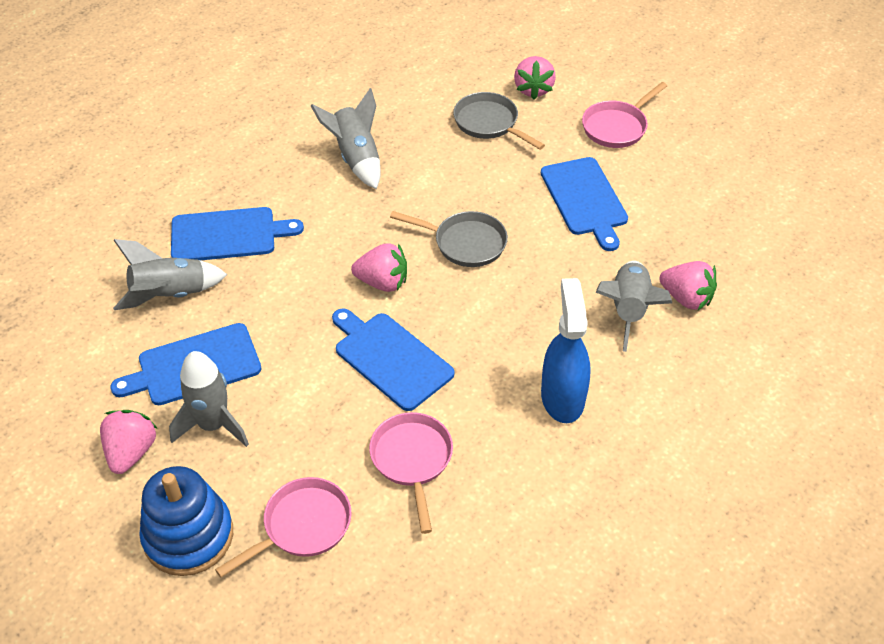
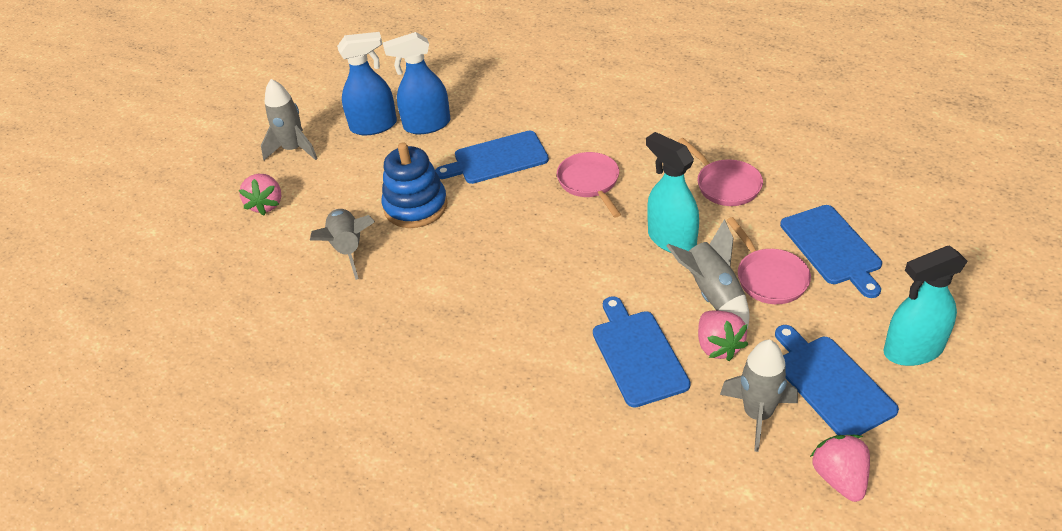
blue spray bottle: [541,278,591,423] = 1 -> [337,32,397,135] [383,32,451,134] = 2
grey pan: [390,211,508,267] [453,92,545,150] = 2 -> none = 0
pink strawberry: [100,410,158,474] [351,243,407,292] [514,56,556,100] [659,261,717,310] = 4 -> [239,174,281,215] [698,310,748,361] [810,435,870,502] = 3
turquoise spray bottle: none = 0 -> [646,132,699,253] [883,245,968,366] = 2

